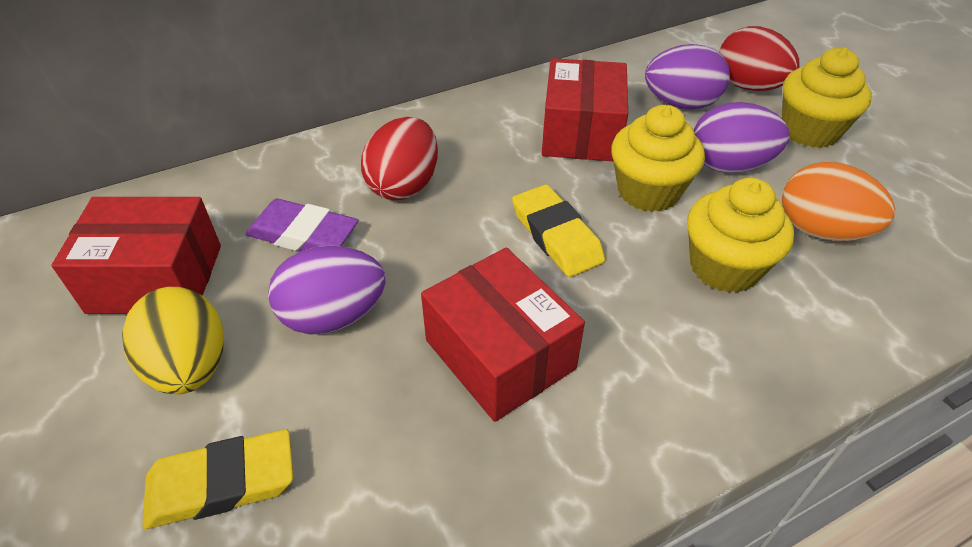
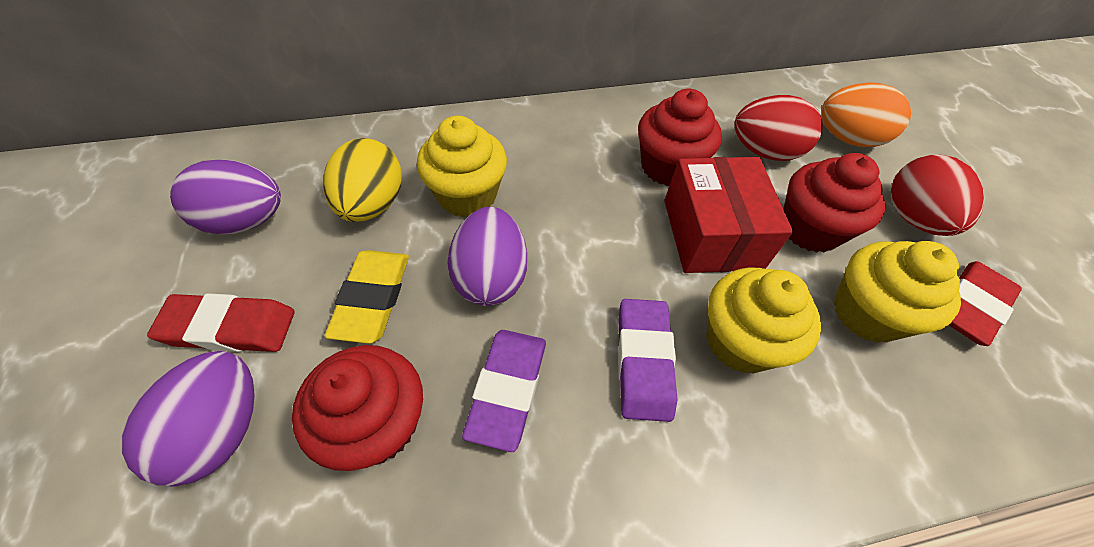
purple eraser: [246,199,359,251] = 1 -> [462,330,546,452] [618,299,678,422] = 2
red box: [51,197,221,314] [421,247,585,422] [542,58,628,161] = 3 -> [664,157,793,273] = 1
red cupcake: none = 0 -> [292,345,423,471] [638,88,722,186] [783,153,885,253] = 3
red eraser: none = 0 -> [147,293,295,352] [949,261,1022,346] = 2
yellow eraser: [142,429,293,529] [512,184,605,277] = 2 -> [325,250,409,344] = 1

